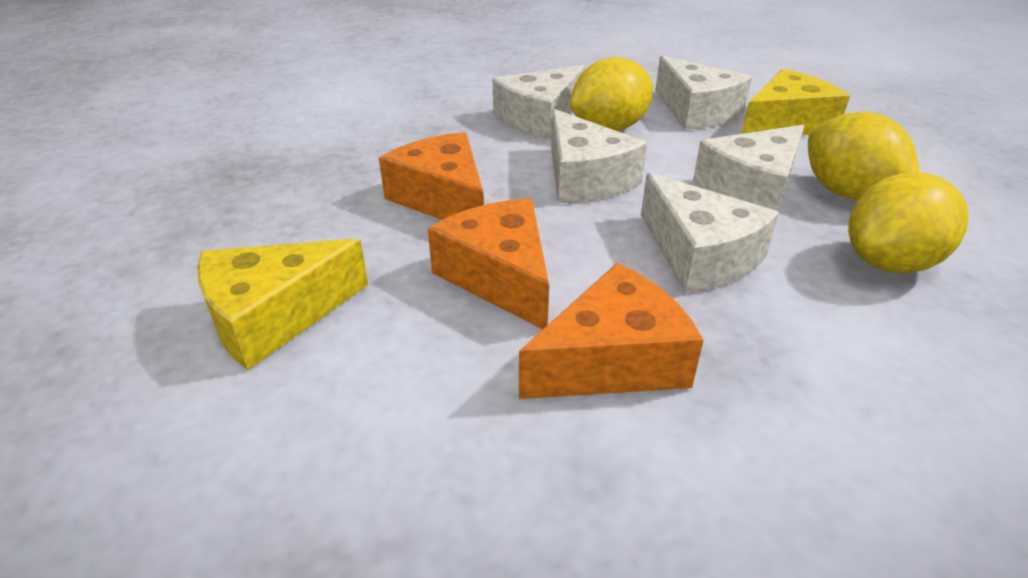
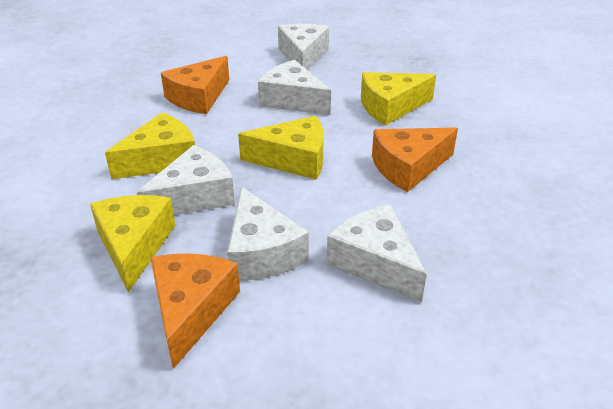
yellow cheese: [197,239,368,370] [742,69,850,135] = 2 -> [90,195,175,292] [105,113,195,179] [238,116,324,180] [361,72,436,125] = 4
yellow lemon: [570,57,653,131] [808,112,919,200] [848,172,969,273] = 3 -> none = 0

